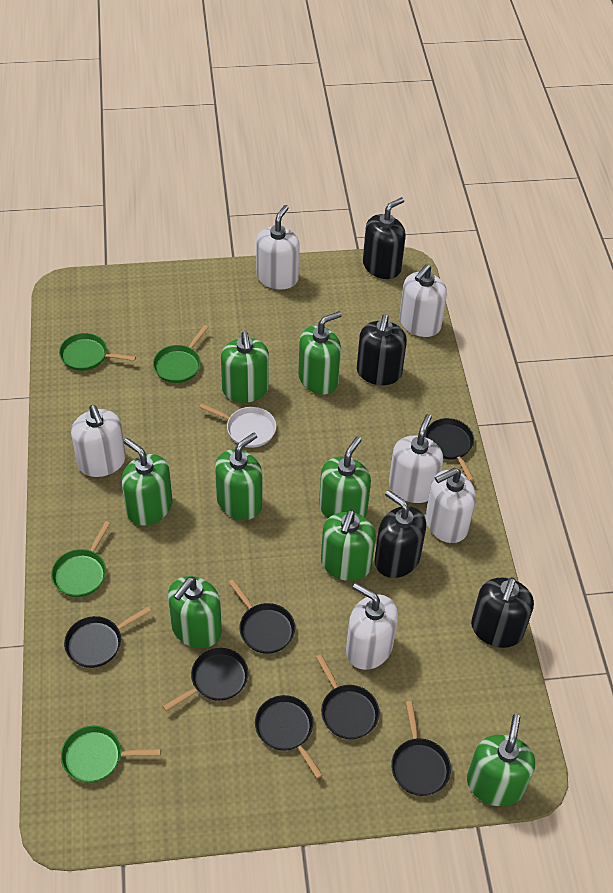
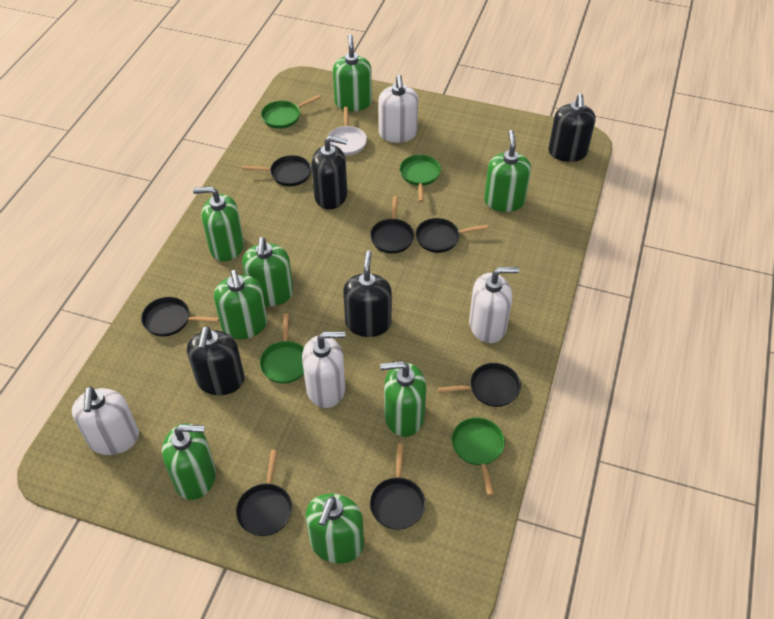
white soap dispenser: [71,405,126,477] [256,205,300,289] [346,583,398,670] [389,414,443,503] [399,264,447,337] [425,468,476,543] = 6 -> [72,386,139,455] [302,331,345,408] [378,75,418,143] [469,267,519,343] = 4

